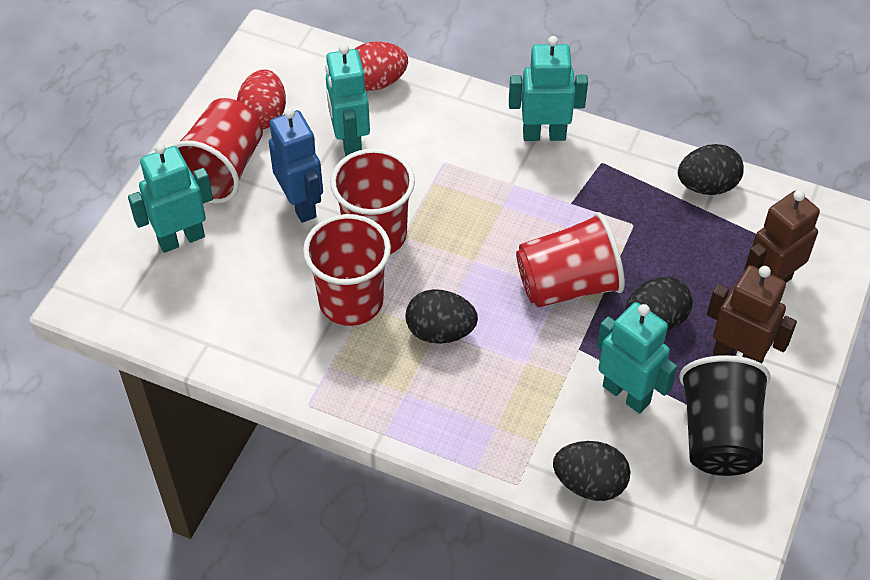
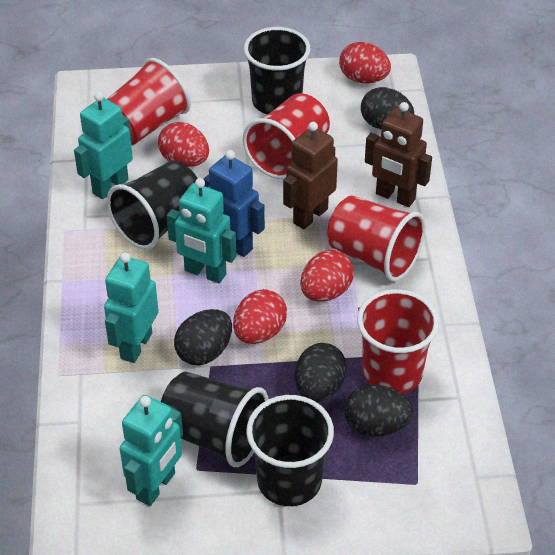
black cup: [679,355,770,476] = 1 -> [107,161,198,250] [161,372,268,467] [244,27,310,114] [246,395,334,506] = 4
red egg: [237,69,286,129] [355,41,408,91] = 2 -> [158,122,209,167] [233,289,287,344] [300,250,354,302] [339,42,391,84] = 4

